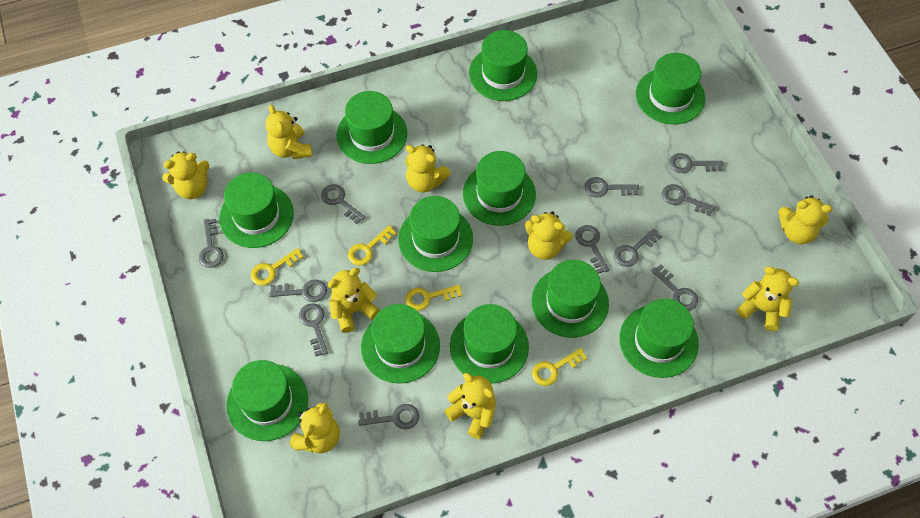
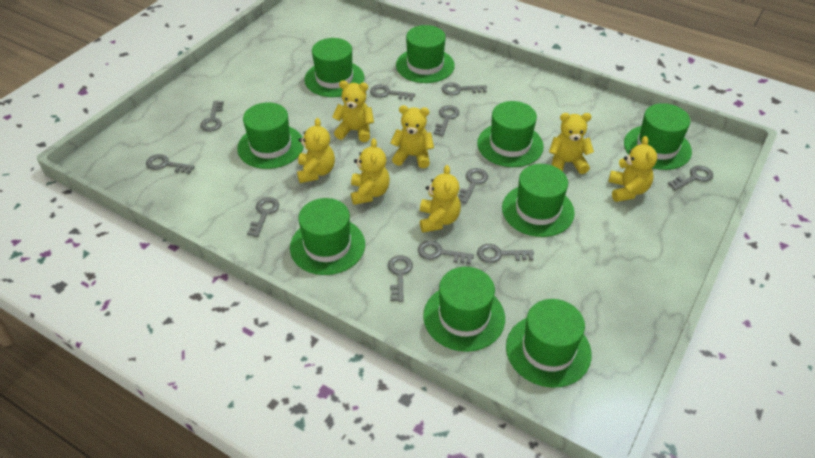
green hat: [219,173,294,248] [226,360,308,441] [337,91,407,164] [361,304,440,384] [398,196,473,272] [450,304,529,383] [463,151,536,226] [469,30,537,101] [532,260,609,338] [619,299,699,378] [636,53,705,125] = 11 -> [237,102,304,169] [290,198,365,275] [304,38,365,97] [396,25,455,83] [423,267,505,352] [477,101,544,167] [502,164,575,237] [506,299,592,388] [624,103,692,170] = 9
yellow key: [251,248,304,286] [348,225,397,265] [405,285,462,311] [532,348,587,386] = 4 -> none = 0
yellow teddy bear: [162,151,209,199] [266,105,312,159] [290,403,340,453] [328,268,380,333] [405,145,451,192] [444,373,496,439] [525,211,573,260] [737,267,799,331] [778,195,833,244] = 9 -> [297,118,335,183] [332,81,374,142] [351,138,390,205] [390,105,434,168] [420,165,461,233] [549,113,594,174] [609,136,657,202] = 7

